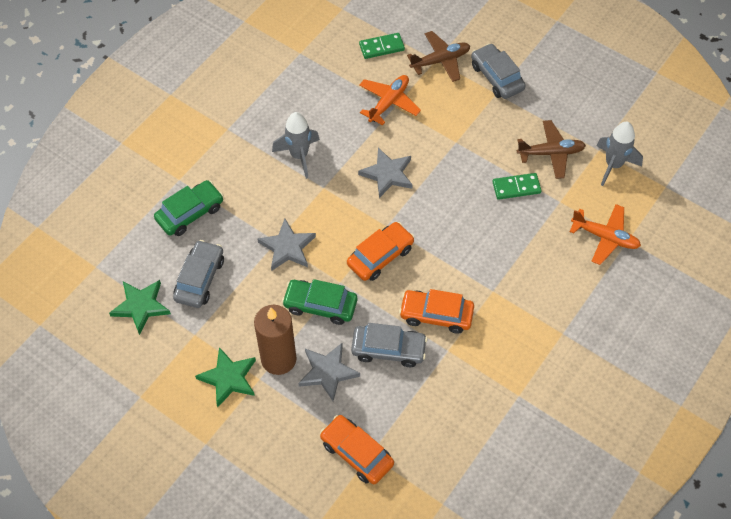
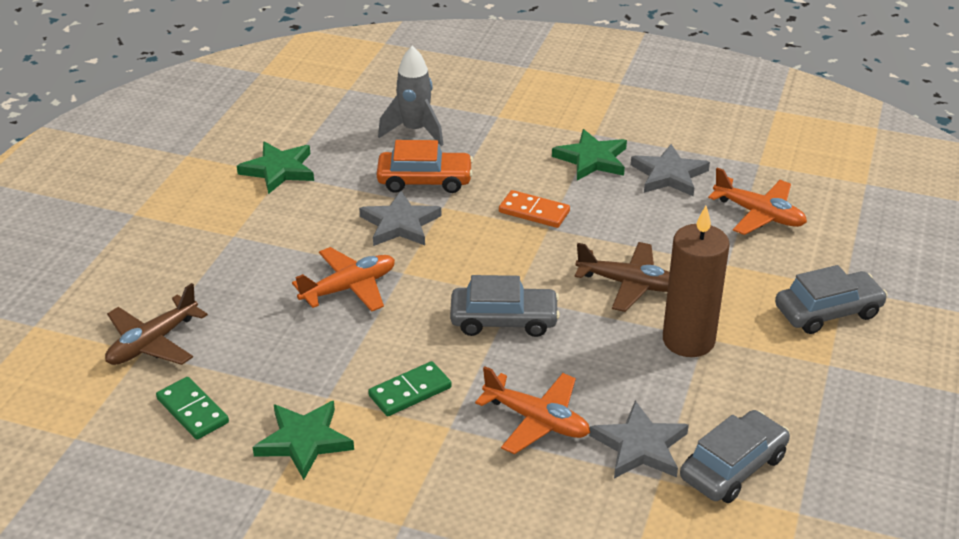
green car: [154,180,223,236] [282,279,357,325] = 2 -> none = 0
green star: [109,280,171,335] [195,347,256,408] = 2 -> [237,141,314,194] [253,401,354,480] [552,129,627,181] = 3
grey rocket: [272,112,320,179] [596,122,643,186] = 2 -> [378,46,444,146] = 1
orange car: [320,415,394,484] [347,222,414,281] [399,289,474,334] = 3 -> [377,140,473,193] = 1
orange domino: none = 0 -> [499,190,570,228] = 1
orange plane: [359,75,421,125] [570,204,641,265] = 2 -> [292,247,395,312] [475,366,590,454] [708,167,807,235] = 3

